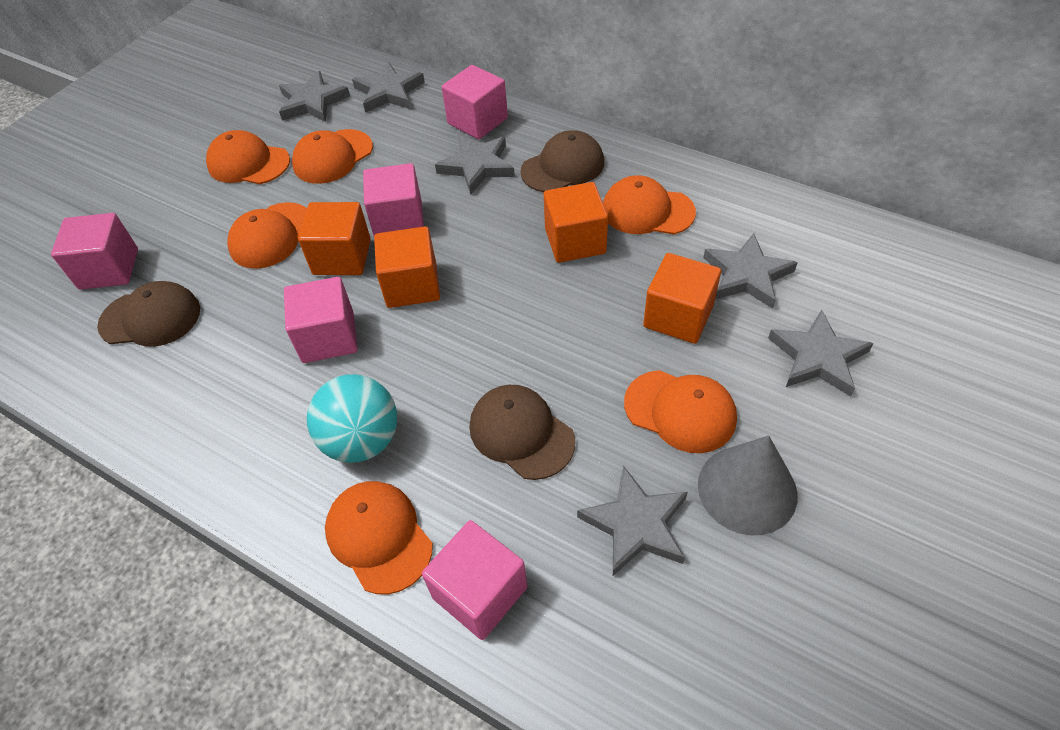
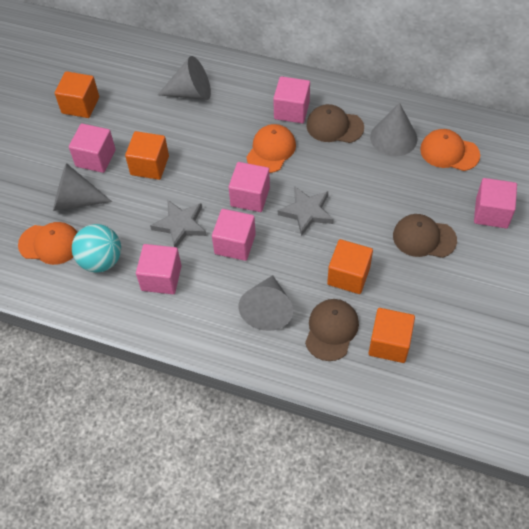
grey cone: [698,435,798,535] = 1 -> [53,163,112,211] [158,56,211,100] [239,275,293,331] [370,103,417,156] = 4
grey star: [279,71,350,122] [352,61,425,113] [435,135,515,194] [577,465,688,576] [703,233,798,309] [768,310,874,397] = 6 -> [150,200,207,248] [278,187,333,236] = 2
orange cap: [206,130,290,184] [227,202,307,269] [292,129,373,184] [325,481,433,594] [603,175,696,235] [624,370,737,453] = 6 -> [18,222,78,265] [246,124,296,173] [420,129,480,171] = 3
pink cube: [51,213,138,290] [284,277,358,363] [363,163,424,236] [422,520,527,640] [442,65,508,139] = 5 -> [69,124,115,173] [136,244,181,294] [212,209,256,261] [229,162,270,212] [273,76,310,123] [474,178,517,228] = 6

